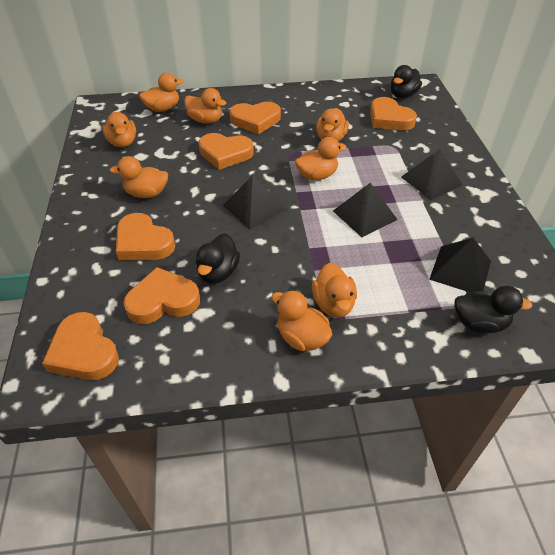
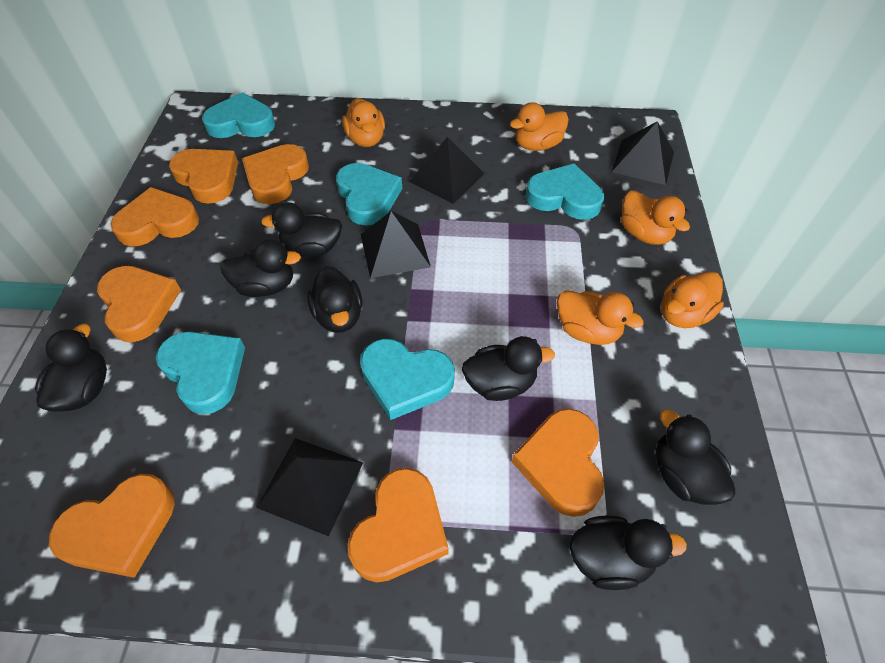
black duck: [196,233,240,283] [391,65,422,98] [454,286,532,333] = 3 -> [35,324,107,412] [220,239,301,297] [261,202,342,257] [307,266,362,333] [462,336,555,401] [570,515,687,590] [655,409,735,505] = 7
orange duck: [102,112,136,147] [110,156,168,198] [139,72,184,112] [184,88,226,124] [272,290,332,351] [295,137,347,180] [312,263,357,317] [316,108,349,142] = 8 -> [342,98,385,147] [510,102,569,151] [557,290,644,345] [621,190,690,245] [661,271,724,328] = 5
orange heart: [42,312,119,380] [116,213,175,260] [123,267,200,324] [199,133,254,170] [229,102,281,134] [370,97,417,131] = 6 -> [49,474,175,578] [97,266,181,342] [110,187,199,246] [169,149,238,204] [242,144,309,204] [348,468,449,583] [512,409,604,517] = 7
turquoise heart: none = 0 -> [156,332,245,414] [202,92,275,138] [336,163,402,225] [360,339,455,420] [525,164,604,220] = 5

